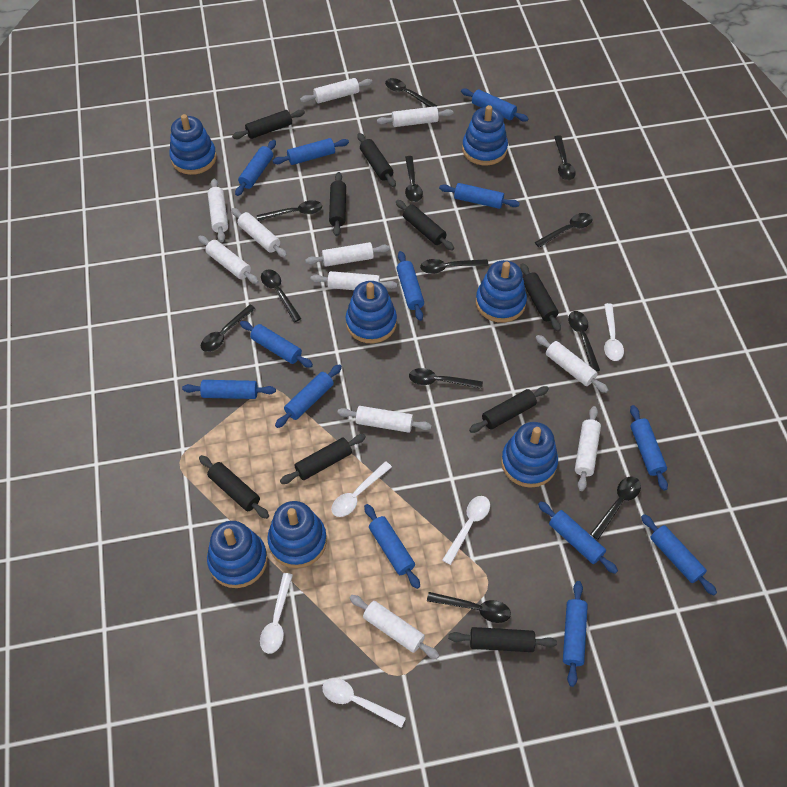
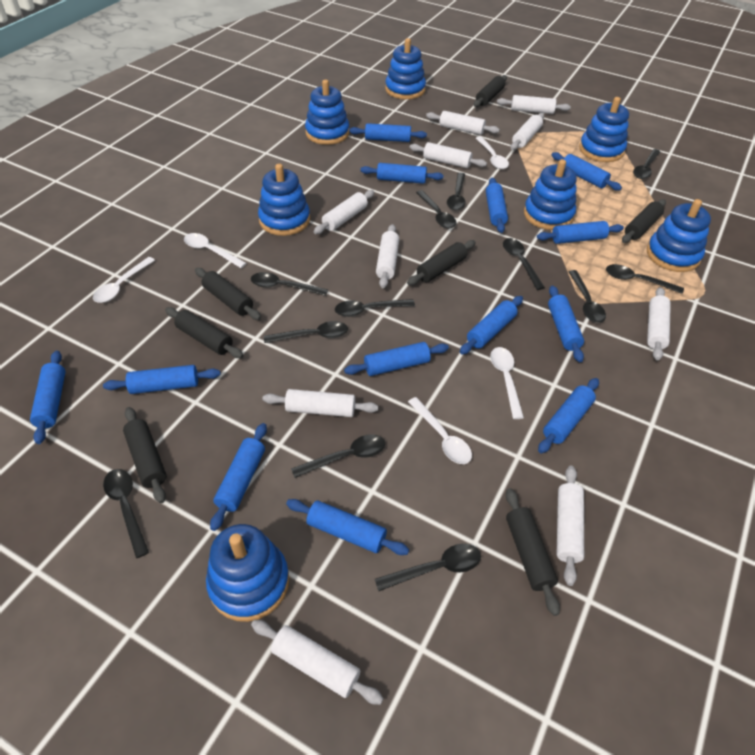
black rolling pin: [199,455,269,519] [232,110,305,139] [280,434,366,484] [329,172,346,236] [358,133,396,187] [396,200,454,251] [448,627,557,652] [469,386,549,433] [520,263,561,332] = 9 -> [123,407,167,503] [165,307,244,358] [195,268,261,320] [407,240,476,285] [474,75,507,107] [506,488,560,616] [622,199,666,243] = 7
white rolling pin: [198,236,259,284] [208,179,228,242] [231,208,287,258] [300,78,372,103] [305,242,390,267] [310,271,397,290] [338,406,432,433] [349,595,439,659] [377,106,453,127] [536,335,608,393] [575,406,601,491] = 11 -> [251,620,384,705] [262,389,378,417] [313,190,375,234] [376,224,399,288] [409,142,487,168] [426,111,500,135] [497,95,571,114] [511,113,544,150] [557,466,584,586] [647,287,671,360] = 10

